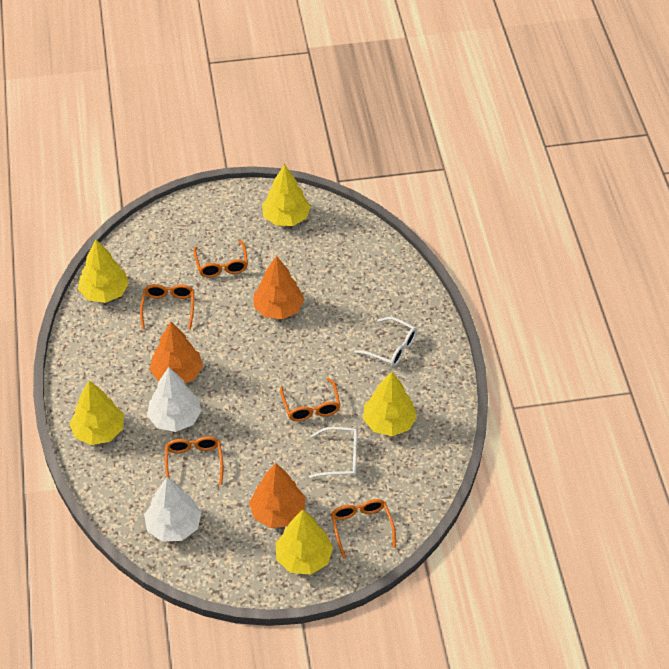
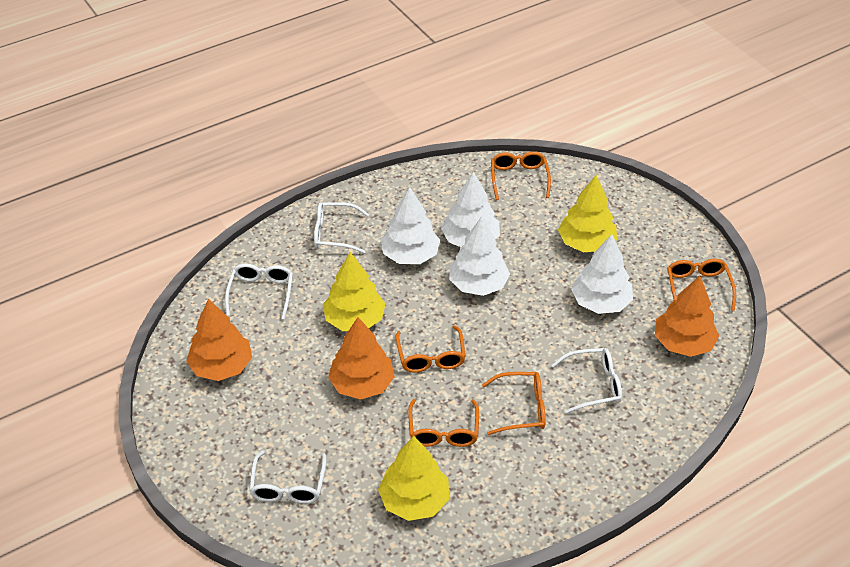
white glasses: [309,427,358,478] [354,317,417,367] = 2 -> [225,263,293,319] [249,450,327,504] [314,202,369,254] [551,348,622,414] = 4
white tree: [144,477,202,542] [147,367,202,432] = 2 -> [381,187,440,264] [441,172,500,247] [449,216,510,296] [571,234,633,314] = 4
yellow tree: [70,380,124,445] [78,239,129,303] [262,164,311,226] [275,509,333,575] [363,371,417,436] = 5 -> [323,252,386,331] [378,436,449,521] [558,175,617,252] = 3

